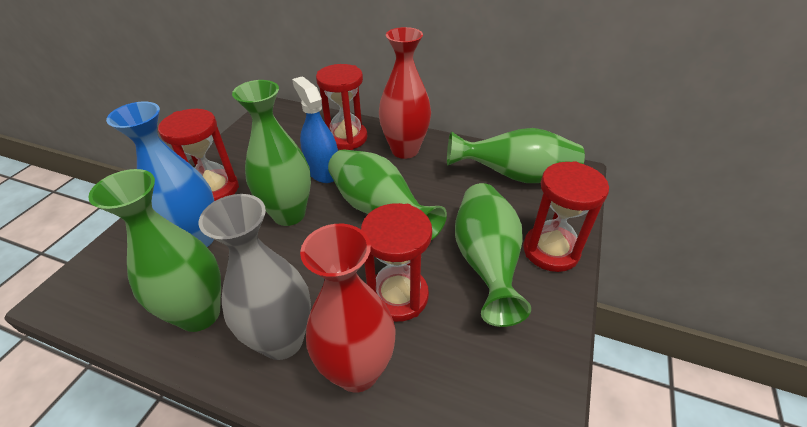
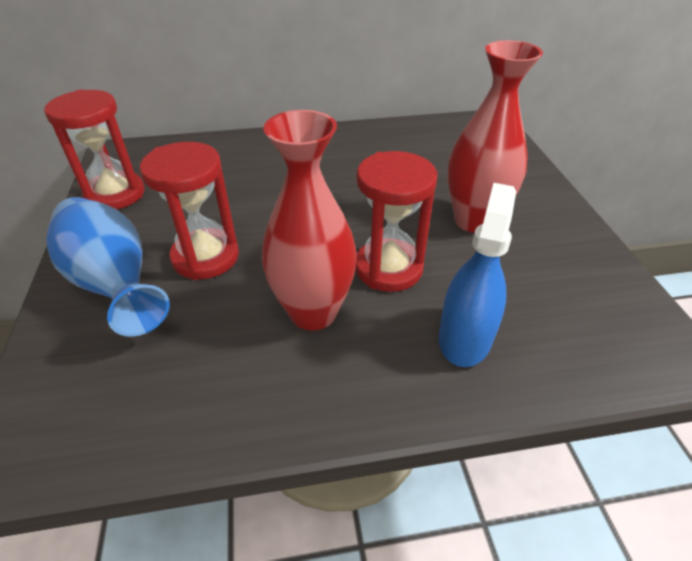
green vase: [88,169,221,332] [232,80,311,226] [328,150,447,240] [447,128,585,183] [455,183,531,327] = 5 -> none = 0
grey vase: [199,194,311,360] = 1 -> none = 0
red hourglass: [158,109,239,201] [316,64,367,150] [361,203,432,322] [523,161,609,272] = 4 -> [44,89,145,209] [140,142,239,280] [355,151,437,292] = 3

